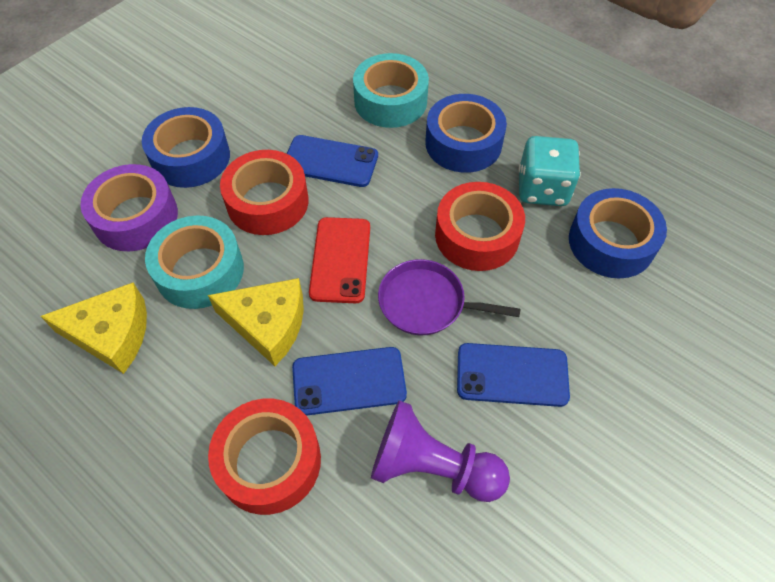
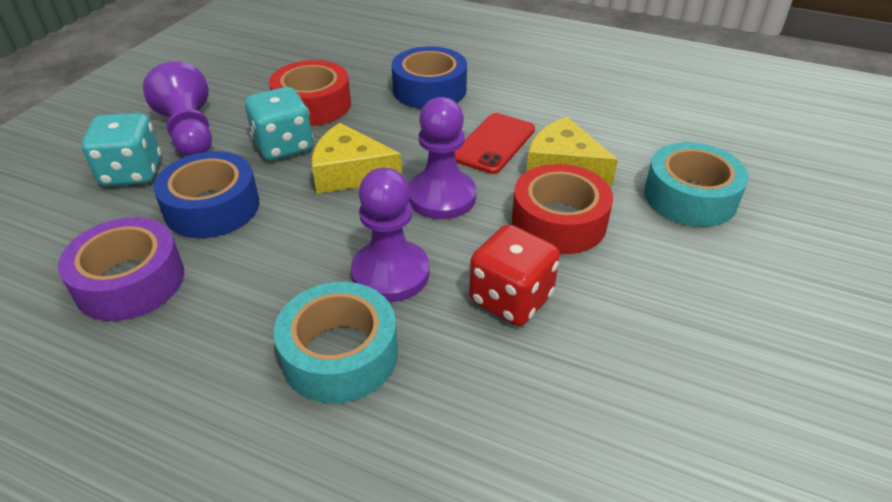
blue phone: [287,135,378,187] [292,347,407,416] [457,343,570,407] = 3 -> none = 0
blue tape: [142,107,230,188] [425,94,507,173] [569,188,667,278] = 3 -> [153,151,259,238] [392,46,467,109] = 2
purple pan: [378,259,521,335] = 1 -> none = 0
purple pawn: [371,400,510,502] = 1 -> [143,62,212,156] [351,168,430,302] [408,97,476,219] = 3
red dice: none = 0 -> [469,224,560,326] = 1
red tape: [208,398,321,515] [220,150,308,235] [435,182,525,271] = 3 -> [269,60,351,126] [512,164,613,254] = 2
turquoise dice: [518,136,581,206] = 1 -> [81,113,161,186] [245,87,313,161] = 2

